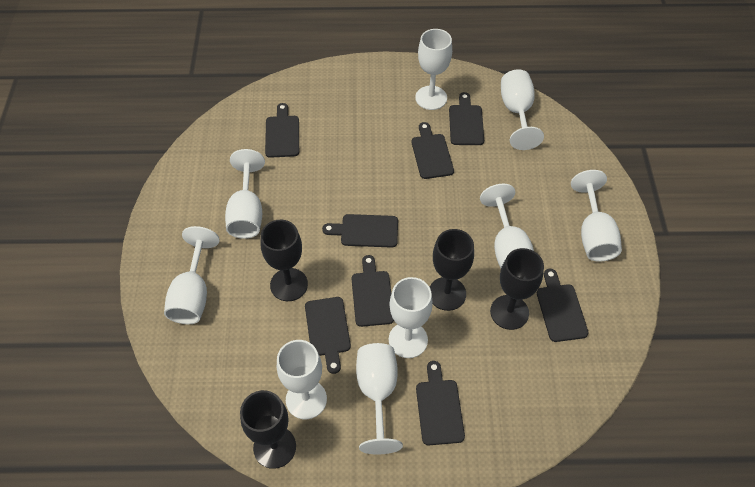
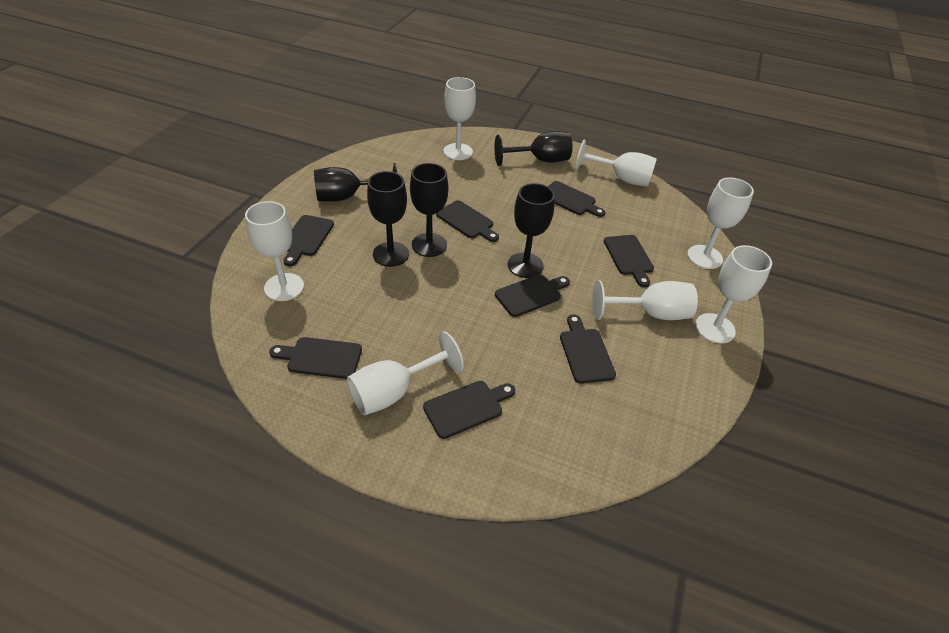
black goblet: [240,390,296,469] [260,220,308,301] [430,229,474,311] [490,248,544,330] = 4 -> [314,163,397,202] [367,171,409,267] [410,163,448,257] [494,131,572,166] [508,183,555,278] = 5
white goblet: [164,226,220,324] [225,149,265,239] [277,340,327,419] [356,343,403,454] [389,277,433,358] [415,29,452,110] [480,184,534,268] [501,69,544,150] [571,170,622,262] = 9 -> [245,201,304,301] [347,331,464,415] [444,77,476,160] [575,140,657,187] [592,280,698,320] [687,177,754,269] [695,245,772,343] = 7

